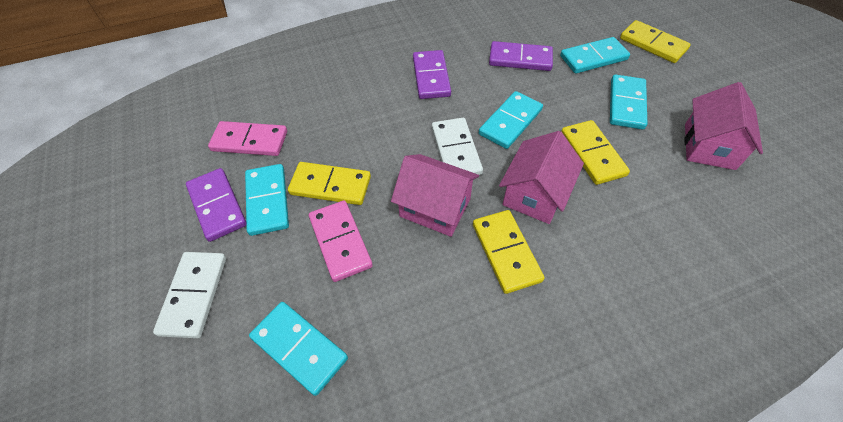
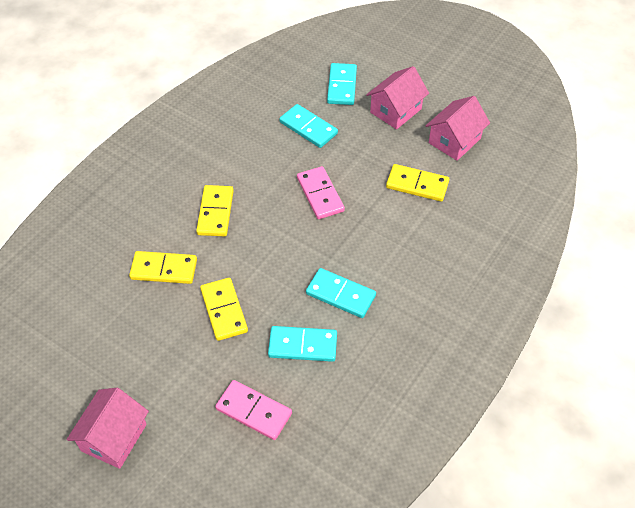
purple domino: [186,168,246,242] [413,50,451,99] [489,41,553,71] = 3 -> none = 0
turquoise domino: [245,164,289,236] [249,302,348,396] [479,91,543,149] [560,37,630,74] [610,74,647,130] = 5 -> [268,326,337,362] [279,104,338,148] [306,268,376,318] [327,63,357,105] = 4
white domino: [153,252,226,338] [432,118,483,175] = 2 -> none = 0

